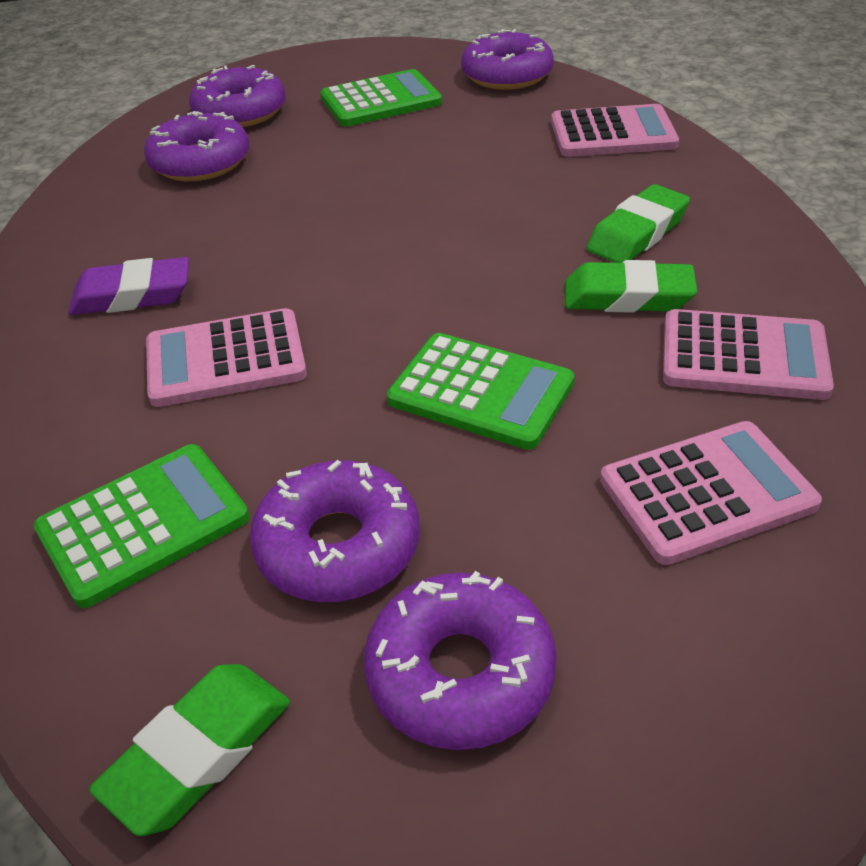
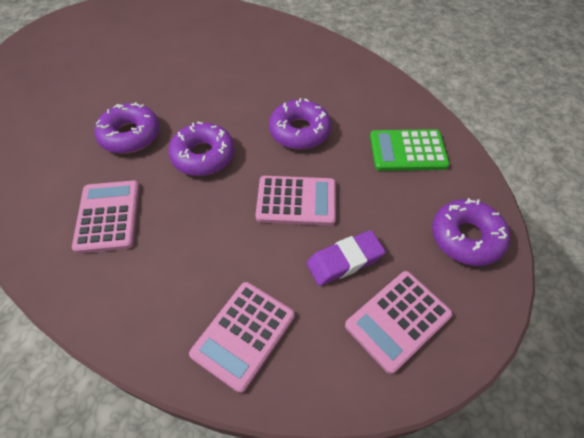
green calculator: [34,444,249,608] [320,69,442,127] [387,333,575,450] = 3 -> [370,129,449,171] = 1
green eraser: [89,664,290,836] [565,260,697,313] [587,184,690,263] = 3 -> none = 0
purple donut: [144,111,249,181] [189,65,286,127] [250,460,420,602] [364,571,557,750] [461,29,554,90] = 5 -> [94,102,160,154] [168,122,234,176] [269,98,331,149] [432,198,510,266] = 4

